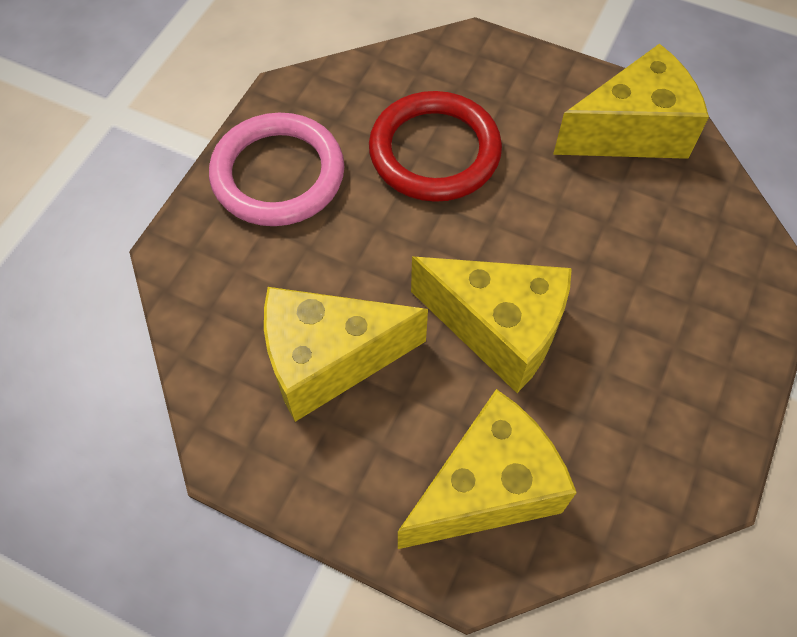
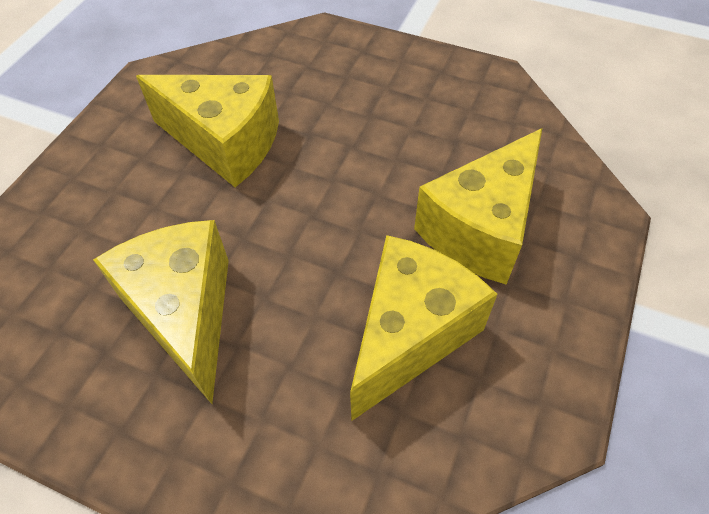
pink ring: [209,113,345,226] = 1 -> none = 0
red ring: [369,91,502,202] = 1 -> none = 0

